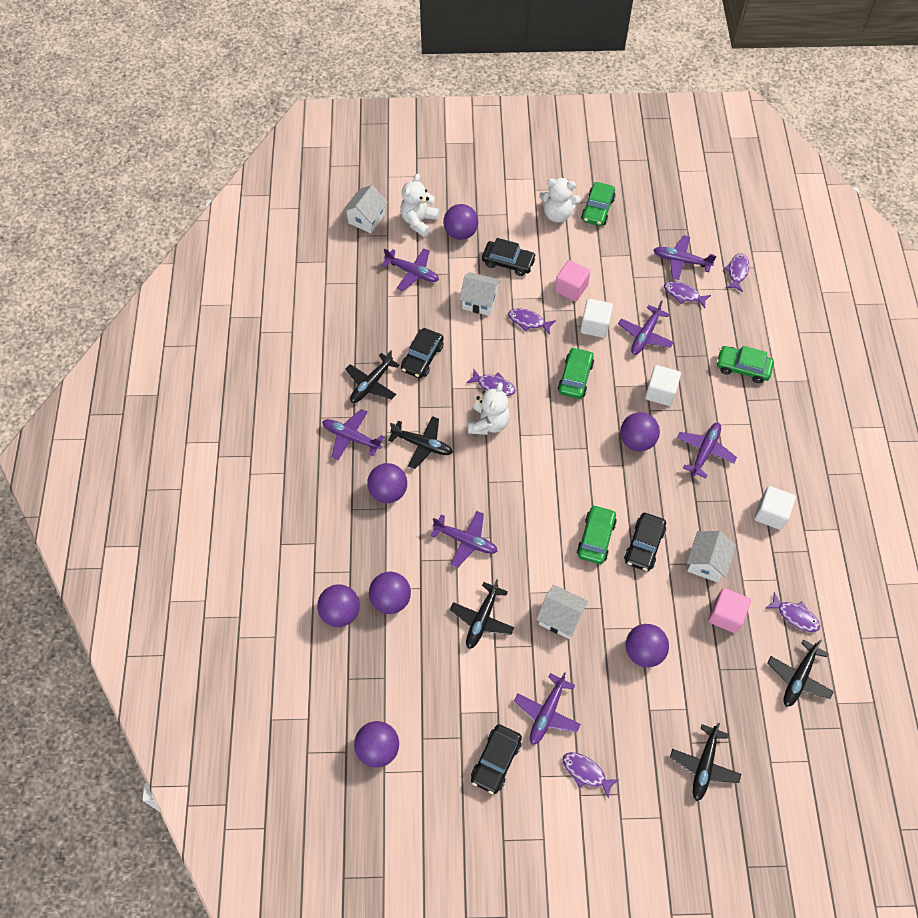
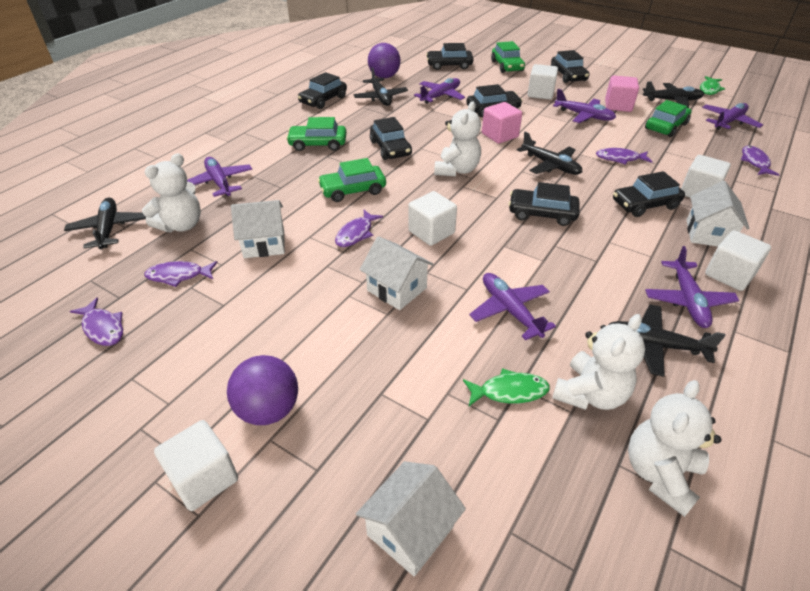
black car: [401,328,443,378] [471,724,522,794] [482,238,537,276] [624,513,666,571] = 4 -> [298,72,347,109] [370,117,412,160] [426,43,473,70] [466,84,522,117] [508,182,580,226] [551,50,590,83] [613,171,685,217] = 7
green fish: none = 0 -> [463,368,550,406] [700,76,725,95] = 2
purple ball: [317,585,360,627] [354,721,399,768] [367,463,407,503] [369,572,411,614] [443,204,478,240] [620,412,660,451] [626,624,669,667] = 7 -> [227,355,298,425] [368,43,400,78] = 2
purple fish: [466,370,515,396] [508,308,556,334] [562,752,619,799] [664,281,711,308] [724,253,749,292] [766,592,820,632] = 6 -> [70,298,123,346] [144,261,218,287] [335,210,383,247] [596,148,653,165] [741,145,780,176] = 5
purple plane: [322,409,385,460] [381,248,439,291] [430,511,498,568] [514,672,581,745] [618,300,674,355] [653,235,716,280] [677,423,737,479] = 7 -> [187,157,252,197] [414,78,465,104] [469,273,556,340] [553,89,616,123] [645,246,739,328] [702,103,763,130] = 6
white cube: [580,299,613,338] [645,365,681,406] [755,486,796,530] = 3 -> [154,420,238,511] [408,191,457,246] [528,64,558,100] [681,155,731,198] [705,230,771,291] = 5
white teddy bear: [400,174,439,237] [468,382,510,435] [539,177,581,223] = 3 -> [142,153,201,232] [434,101,481,176] [552,314,645,410] [628,380,721,517] = 4

